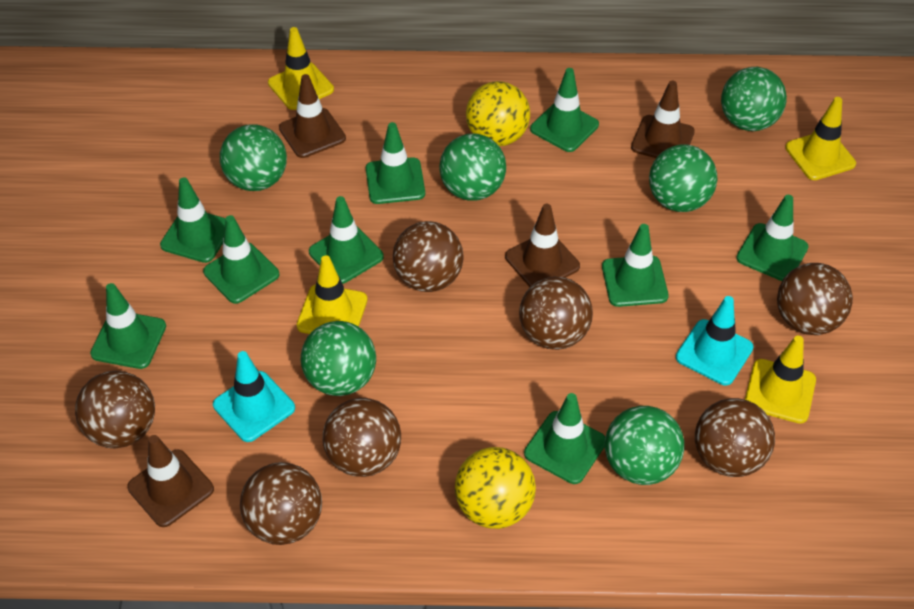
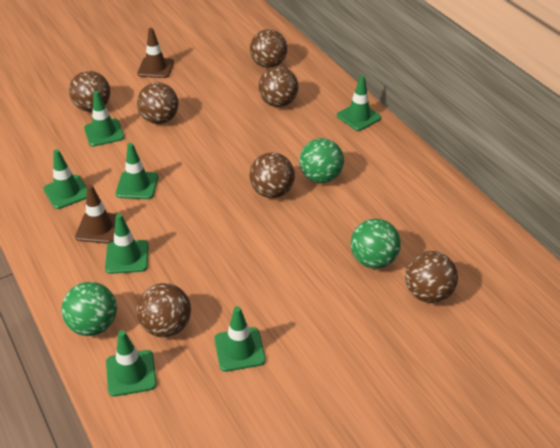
brown traffic cone: [127,435,214,527] [279,74,346,158] [505,204,580,287] [631,81,695,158] = 4 -> [75,185,117,244] [137,28,174,78] = 2
green ball: [220,124,287,191] [301,321,376,396] [439,134,506,201] [605,406,684,485] [649,145,717,212] [721,67,787,131] = 6 -> [61,282,117,336] [299,138,344,183] [351,219,401,269] = 3
green traffic cone: [90,283,166,369] [160,177,226,263] [203,215,279,304] [309,196,384,284] [366,122,425,204] [524,393,605,484] [530,68,599,152] [602,224,669,307] [736,195,809,281] = 9 -> [43,149,87,209] [84,91,124,147] [105,214,149,274] [106,330,157,397] [116,143,158,199] [214,306,266,372] [337,75,381,131] = 7
turquoise traffic cone: [213,351,295,442] [676,296,754,385] = 2 -> none = 0
yellow ball: [455,447,536,529] [466,81,530,146] = 2 -> none = 0
yellow traffic cone: [268,27,334,110] [297,255,367,334] [745,336,816,424] [785,97,856,180] = 4 -> none = 0

